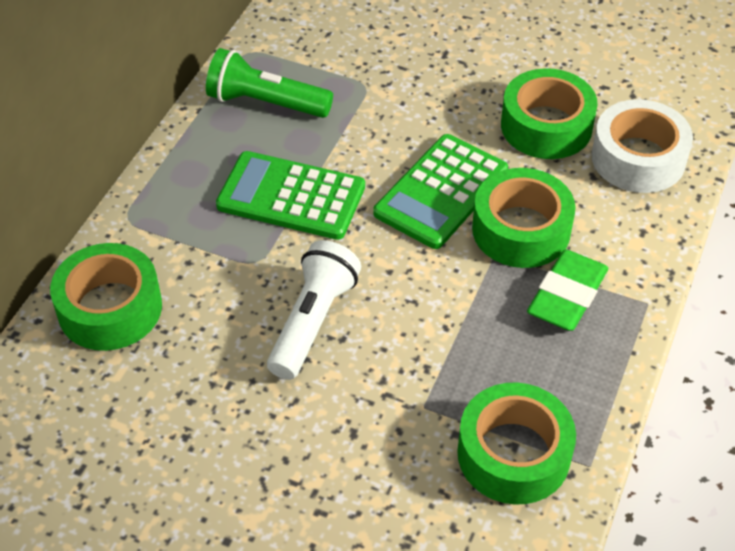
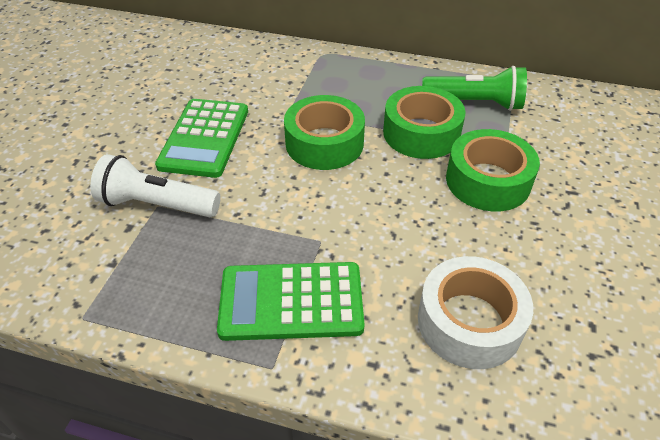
green eraser: [527,249,608,331] = 1 -> none = 0
green tape: [50,243,162,351] [457,382,576,505] [472,168,575,268] [501,68,598,159] = 4 -> [284,95,365,170] [383,86,466,159] [446,129,540,211] = 3

